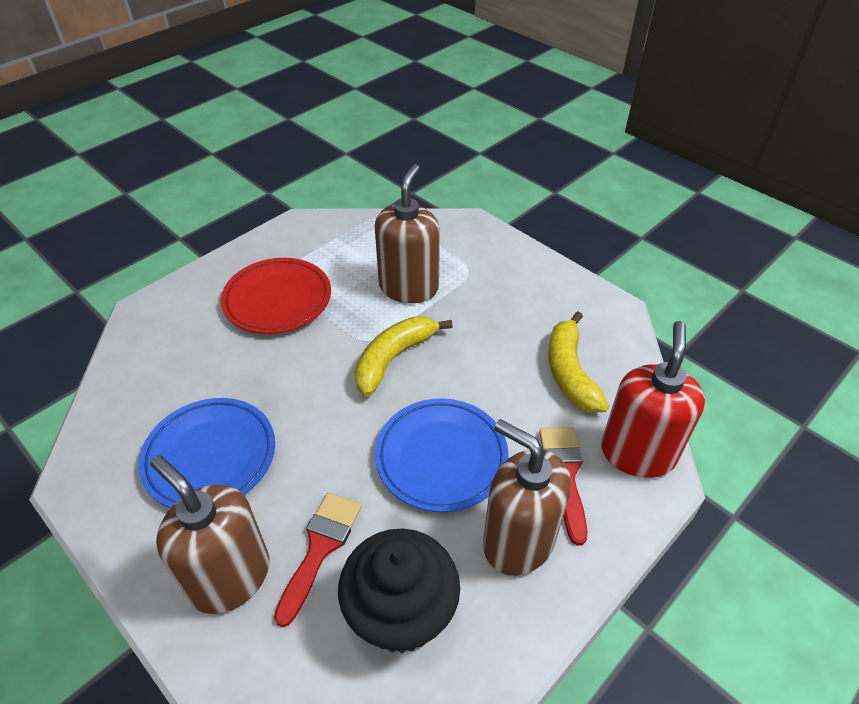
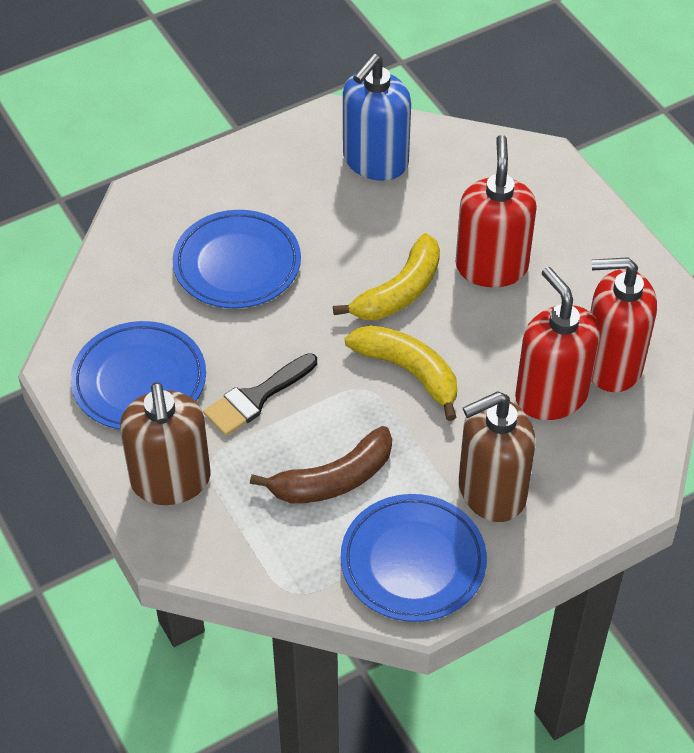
black brush: none = 0 -> [203,353,317,436] = 1
black cupcake: [338,528,460,653] = 1 -> none = 0
blue plate: [138,398,275,508] [375,398,509,512] = 2 -> [70,321,206,430] [173,210,301,309] [341,494,487,622] = 3
blue soap dispenser: none = 0 -> [343,54,411,181] = 1
brown banana: none = 0 -> [250,426,392,503] = 1
brown soap dispenser: [150,455,269,614] [375,164,440,303] [483,419,571,576] = 3 -> [120,382,211,505] [459,392,535,522] = 2
red brush: [274,493,362,627] [539,427,587,545] = 2 -> none = 0
red plate: [221,258,331,334] = 1 -> none = 0
red soap dispenser: [601,321,705,478] = 1 -> [456,135,537,287] [515,267,600,420] [590,257,657,392] = 3

